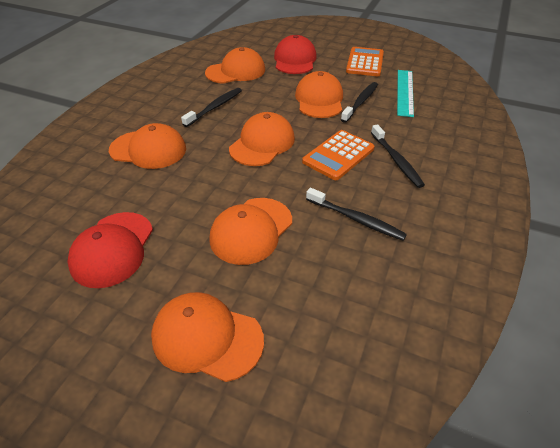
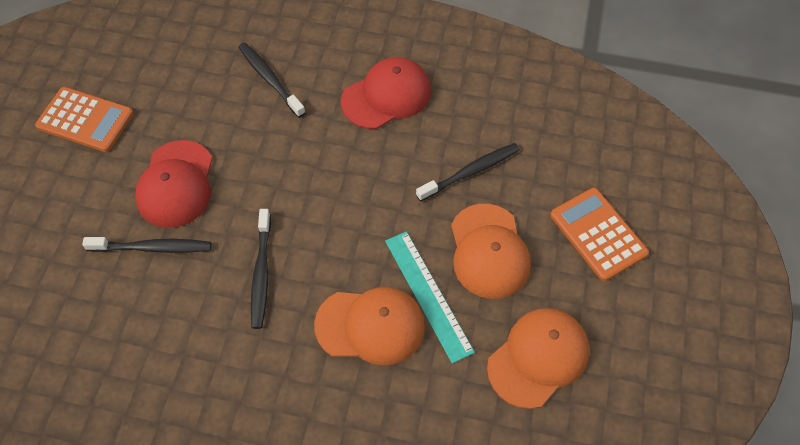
orange cap: [109,123,186,169] [151,292,264,382] [205,47,265,84] [209,198,292,265] [229,112,295,166] [295,71,343,118] = 6 -> [314,287,425,365] [451,204,531,299] [487,308,589,409] = 3

